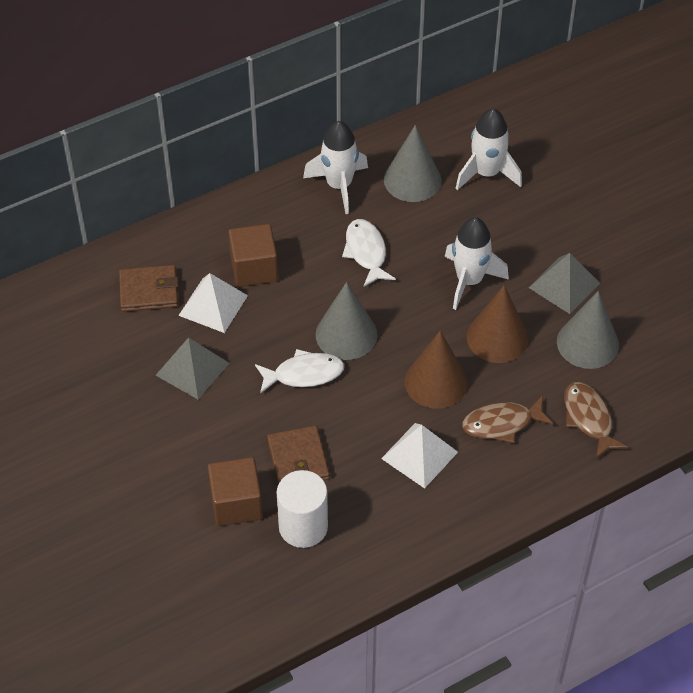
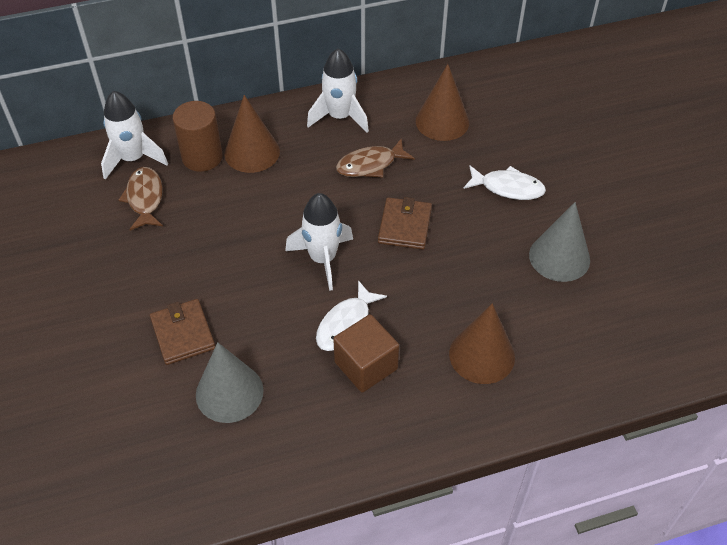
brown cone: [405,331,468,409] [467,285,529,363] = 2 -> [224,95,280,173] [416,64,469,141] [449,303,515,384] = 3
brown cube: [208,457,263,526] [228,224,278,287] = 2 -> [333,314,399,393] = 1
brown cylinder: none = 0 -> [173,101,223,172] = 1
grey cone: [316,282,378,360] [384,125,442,202] [557,291,619,369] = 3 -> [196,342,264,423] [529,202,590,282] = 2
grey pyramid: [156,337,229,399] [529,253,600,314] = 2 -> none = 0
white cylinder: [277,470,328,548] = 1 -> none = 0
white pyramid: [178,273,248,333] [381,423,458,488] = 2 -> none = 0

